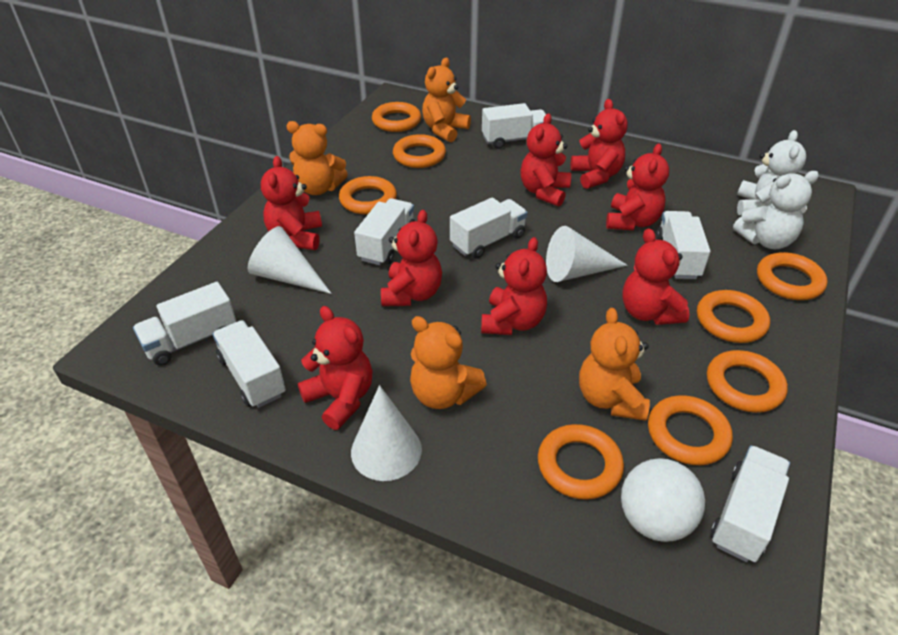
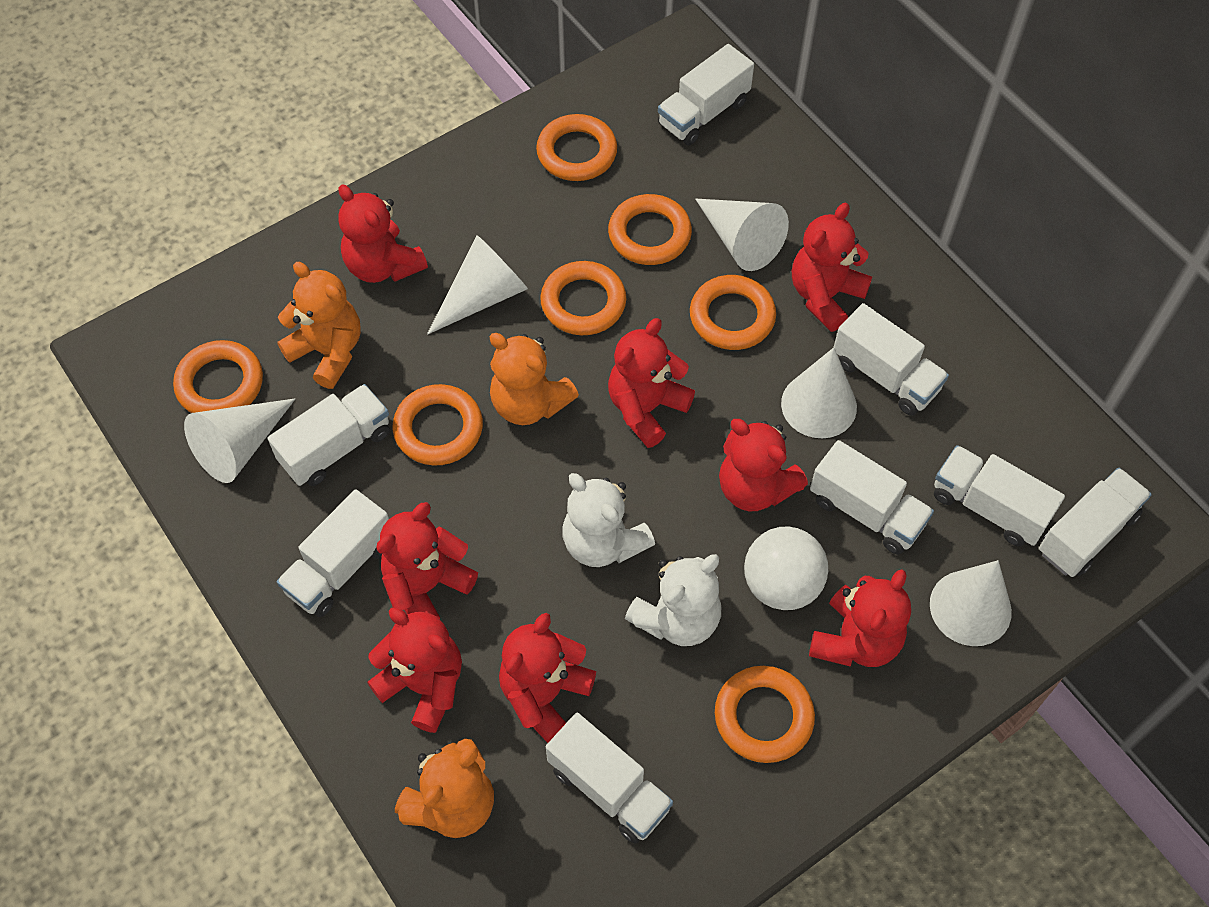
orange ring: [339,176,397,215] [372,102,421,132] [393,134,446,168] [538,424,624,500] [648,395,733,465] [697,290,770,343] [707,350,788,413] [757,252,827,300] = 8 -> [173,340,263,413] [393,384,483,466] [536,114,617,181] [540,261,626,335] [608,194,692,265] [690,275,776,350] [715,666,815,763] = 7
orange teddy bear: [286,121,348,195] [410,316,487,409] [422,58,471,142] [579,308,650,421] = 4 -> [277,262,361,389] [395,739,494,838] [489,333,579,425] = 3
white cone: [247,226,332,294] [351,385,422,481] [546,226,628,282] = 3 -> [184,398,295,483] [427,235,528,335] [695,198,789,271] [781,347,857,438] [930,560,1012,646] = 5
white truck: [133,282,236,366] [212,320,286,408] [354,198,415,265] [450,197,528,259] [482,103,546,149] [656,211,711,279] [710,445,790,562] = 7 -> [268,384,390,486] [277,489,389,617] [546,713,673,844] [658,44,754,146] [810,440,934,554] [834,303,949,416] [934,445,1065,546] [1039,468,1152,577] = 8

